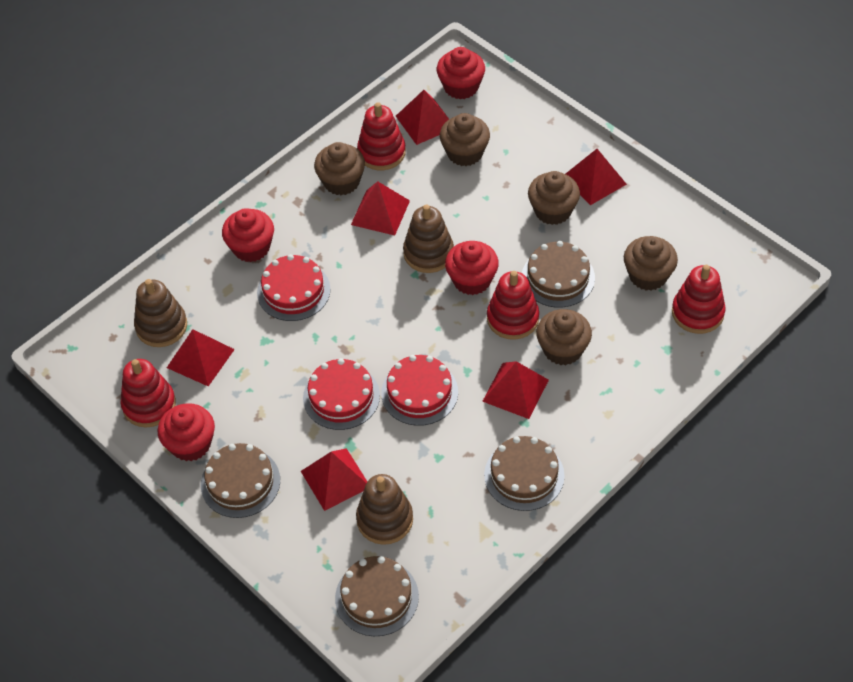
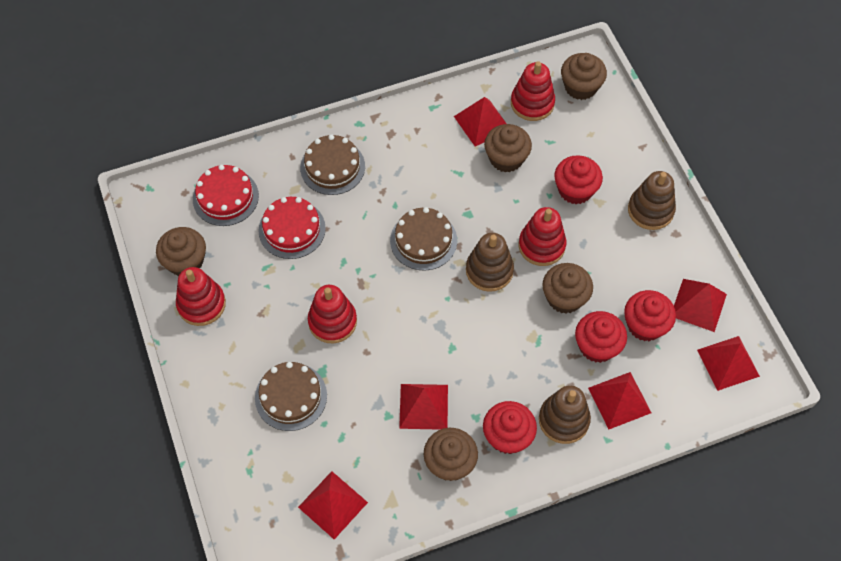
brown cake: [201,443,280,518] [335,556,419,636] [484,436,565,511] [522,241,595,307] = 4 -> [255,362,327,431] [300,134,365,195] [390,207,457,270] = 3
red cake: [257,254,330,321] [303,358,380,430] [381,355,458,426] = 3 -> [193,165,259,226] [258,197,326,259] = 2

